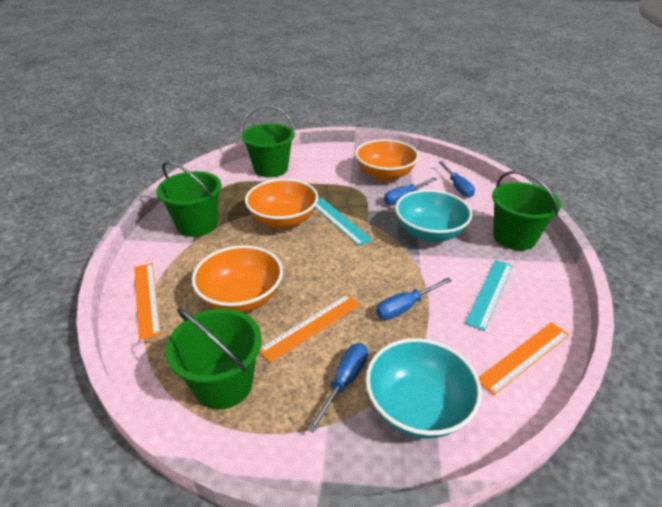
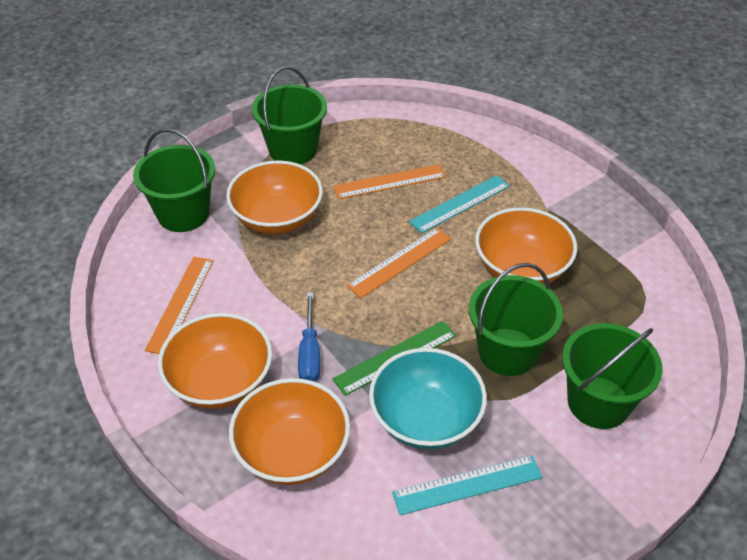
blue screwdriver: [307,343,368,433] [376,277,452,320] [384,177,437,205] [439,161,475,198] = 4 -> [298,292,320,382] = 1
green ruler: none = 0 -> [332,321,456,396] = 1
orange bowl: [192,245,283,312] [245,179,318,229] [355,139,419,181] = 3 -> [158,313,272,409] [226,161,323,234] [229,378,350,485] [475,207,577,285] = 4
turquoise bowl: [366,338,482,439] [395,190,472,242] = 2 -> [369,348,487,449] = 1

